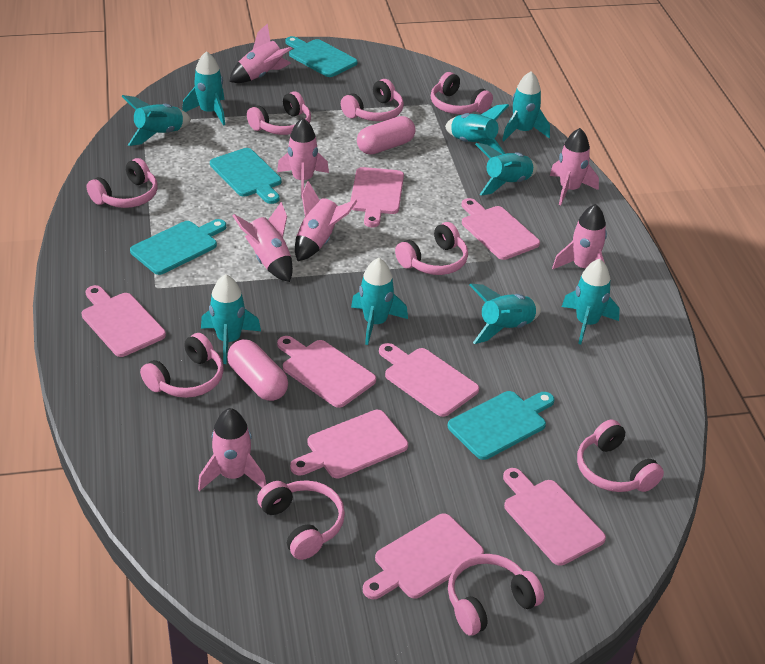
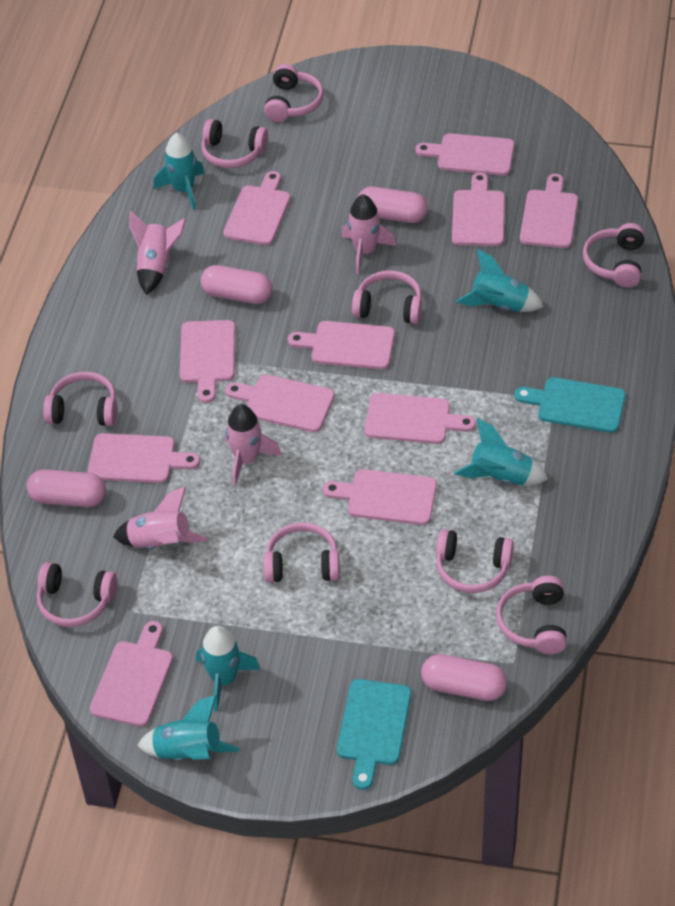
pink capsule: [227,339,288,401] [357,116,415,155] = 2 -> [27,469,106,507] [200,265,273,304] [358,186,428,223] [421,654,507,701] = 4
pink cutting board: [81,285,166,357] [277,336,376,408] [290,410,408,479] [350,167,404,227] [363,513,484,599] [379,343,479,417] [462,198,540,260] [503,468,606,566] = 8 -> [87,433,200,483] [90,621,173,727] [180,320,235,403] [223,171,291,245] [225,375,335,432] [288,321,395,369] [323,469,437,525] [365,393,476,444] [415,133,514,176] [452,172,505,246] [520,174,578,248] = 11
pink rocket: [198,408,266,491] [229,23,292,83] [232,202,293,282] [277,118,329,198] [295,181,357,261] [550,128,599,205] [552,204,607,269] = 7 -> [113,487,208,549] [129,211,186,295] [225,404,281,486] [342,194,396,274] = 4
turquoise cutting board: [130,219,226,275] [210,148,282,204] [285,36,358,77] [448,391,555,460] = 4 -> [337,679,411,790] [514,377,626,433] = 2
turquoise rocket: [121,95,191,146] [182,51,225,126] [201,274,261,364] [351,258,408,345] [445,104,509,154] [469,283,541,344] [475,143,537,196] [502,71,550,141] [562,259,620,345] = 9 -> [137,695,240,761] [154,133,204,210] [196,626,261,712] [454,418,548,485] [456,249,544,312] = 5

